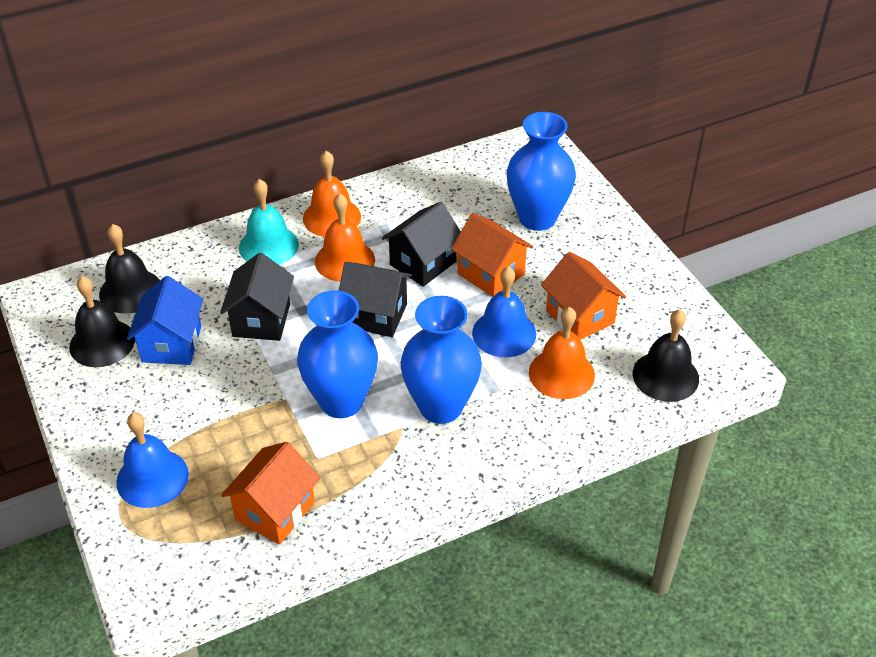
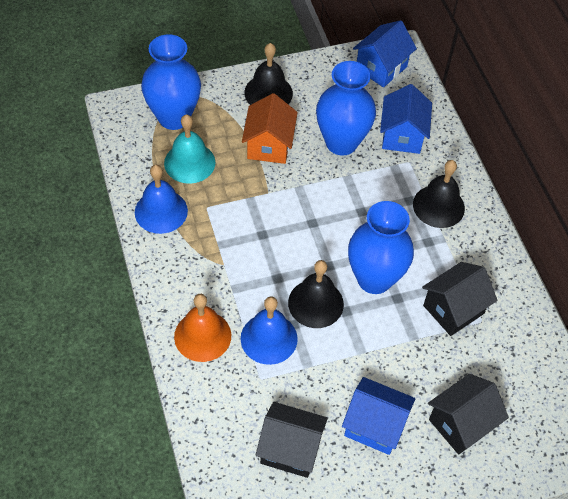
blue house: [127,276,203,365] = 1 -> [342,377,415,455] [353,20,417,87] [380,84,432,154] = 3
orange bell: [303,151,361,237] [315,194,375,282] [529,307,595,399] = 3 -> [174,294,231,362] = 1
orange house: [221,442,320,544] [451,213,533,297] [541,252,626,340] = 3 -> [242,93,298,164] = 1

